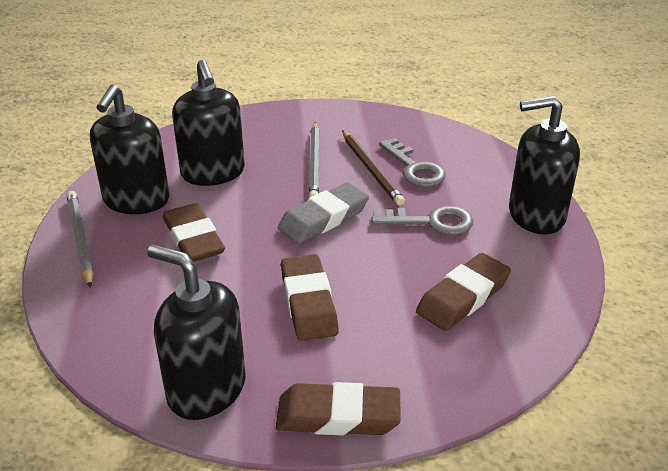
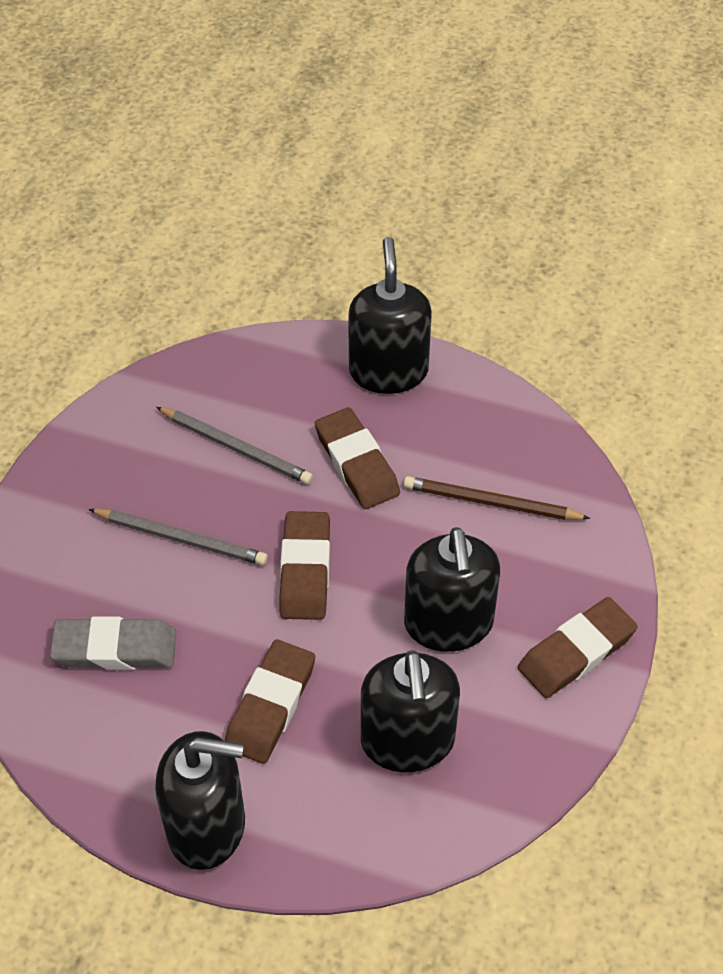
grey key: [371,206,473,235] [379,138,446,187] = 2 -> none = 0

